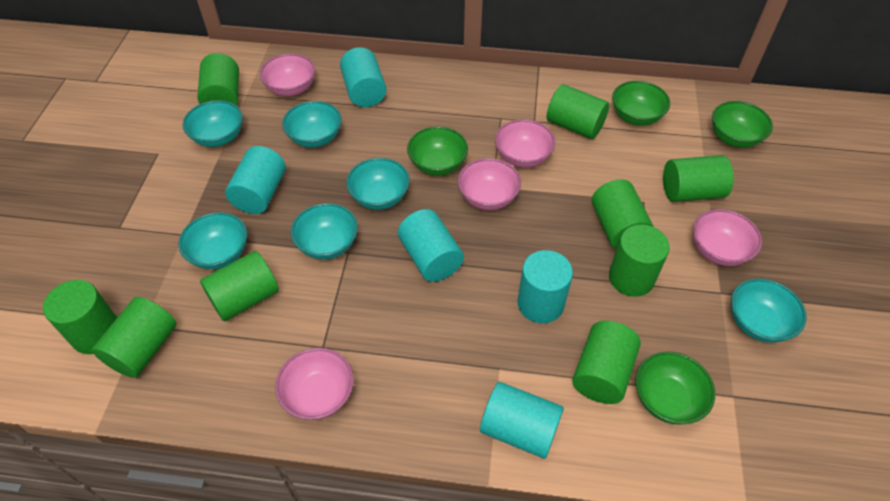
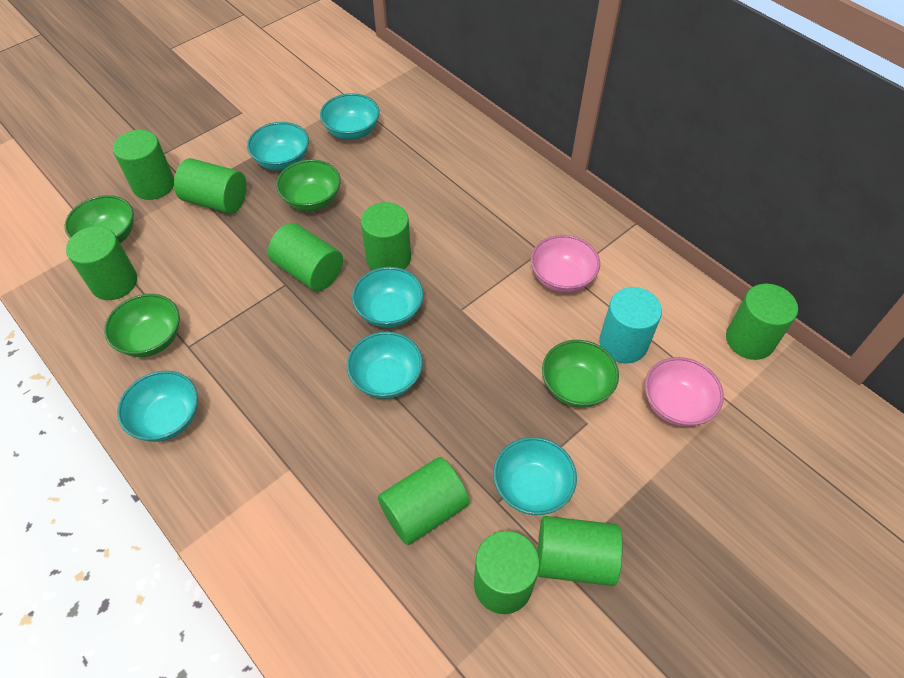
pink bowl: [260,54,315,96] [275,348,354,420] [458,158,521,210] [495,119,555,168] [693,209,762,266] = 5 -> [531,235,600,293] [645,357,724,427] = 2
turquoise cylinder: [225,146,286,214] [340,47,386,107] [398,209,464,282] [480,382,564,459] [517,250,573,323] = 5 -> [599,287,662,364] = 1

